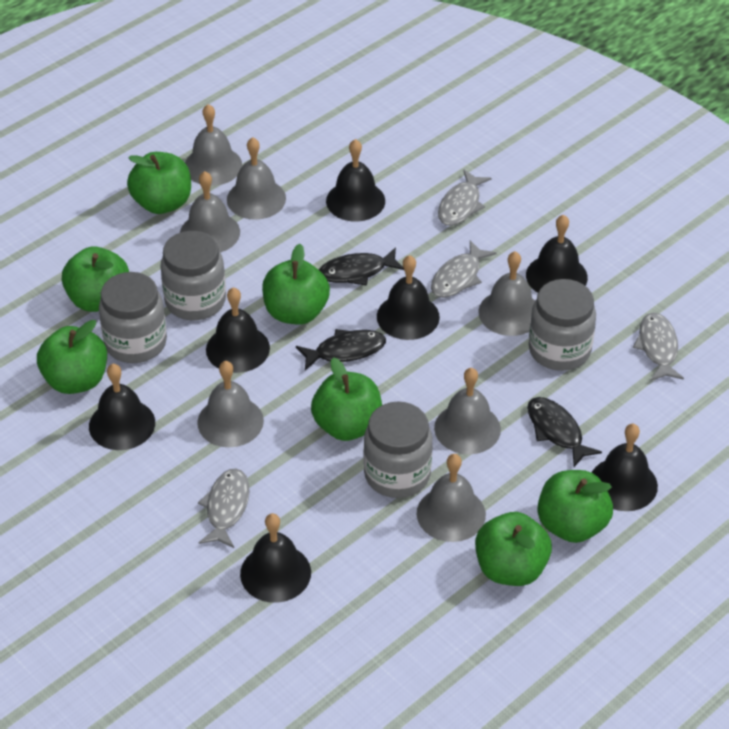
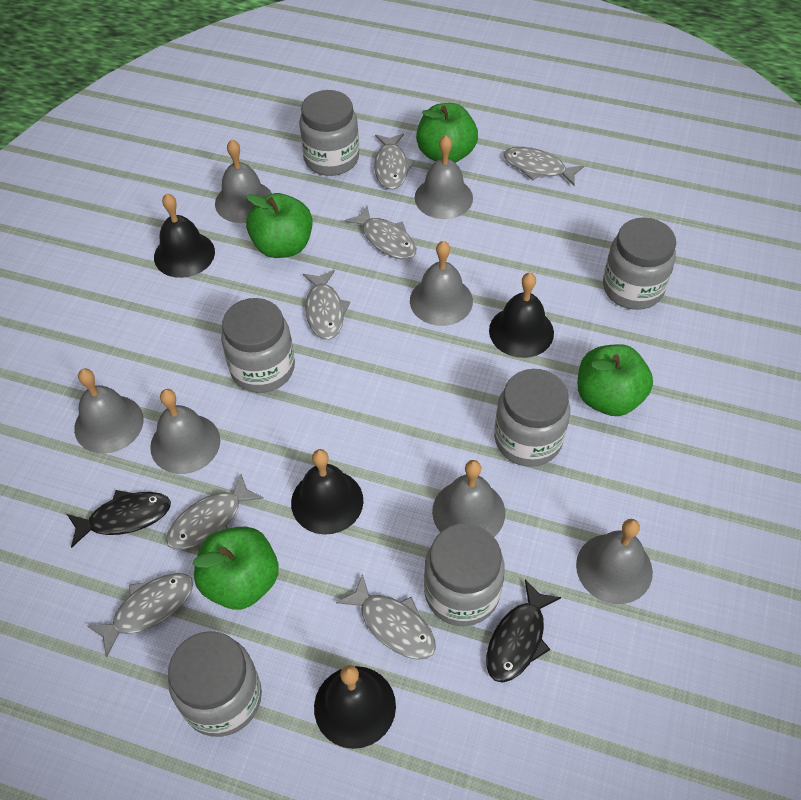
black bell: [89,364,155,450] [206,287,270,373] [240,513,311,603] [326,139,385,222] [377,255,440,340] [526,215,588,293] [592,424,658,511] = 7 -> [154,194,215,278] [291,449,363,535] [314,665,396,749] [489,273,554,358] = 4
black fish: [296,329,386,371] [319,247,404,286] [527,397,602,467] = 3 -> [67,490,171,548] [486,579,561,683] = 2
green apple: [37,320,107,394] [62,247,129,312] [127,152,191,214] [262,244,330,325] [311,357,382,441] [475,512,552,586] [537,470,613,543] = 7 -> [193,527,279,609] [246,193,313,258] [416,103,478,163] [577,344,653,416] = 4
grey fish: [198,468,250,548] [431,240,496,298] [438,169,492,226] [633,312,684,381] = 4 -> [87,573,193,658] [166,474,264,550] [303,270,350,340] [336,574,436,660] [344,206,416,259] [374,134,415,190] [504,147,584,186] = 7
grey jar: [99,272,167,363] [161,231,226,320] [363,402,433,498] [529,279,596,371] = 4 -> [168,631,262,737] [221,298,295,393] [299,90,359,176] [424,524,505,626] [494,369,570,467] [603,217,676,310] = 6

